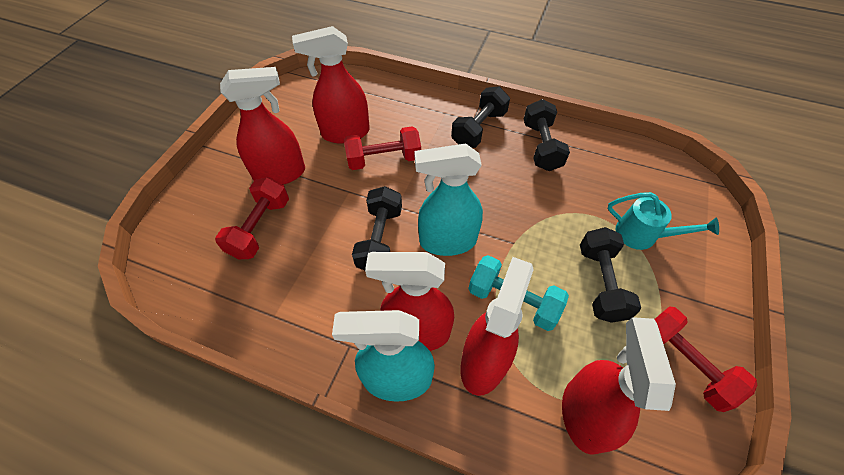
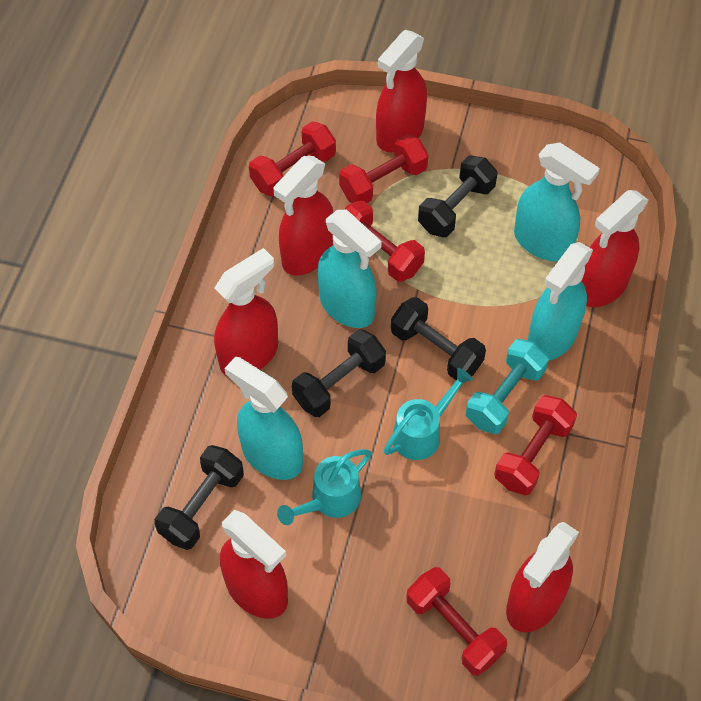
red dumbbell: [215,177,289,259] [344,126,421,170] [655,306,757,412] = 3 -> [249,121,336,196] [339,134,428,203] [344,201,425,282] [406,567,507,676] [494,395,577,495] = 5
red spray bottle: [220,67,305,185] [292,26,370,143] [365,252,454,351] [460,257,534,396] [562,317,676,455] = 5 -> [214,248,278,376] [220,510,288,619] [273,156,333,276] [376,30,427,152] [506,522,579,632] [582,190,648,307] = 6
turquoise spray bottle: [332,310,435,402] [414,144,483,256] = 2 -> [225,357,303,480] [318,210,382,328] [514,142,600,261] [528,242,593,360] = 4
turquoise watering can: [608,192,719,250] = 1 -> [277,449,372,525] [384,368,473,460] = 2

